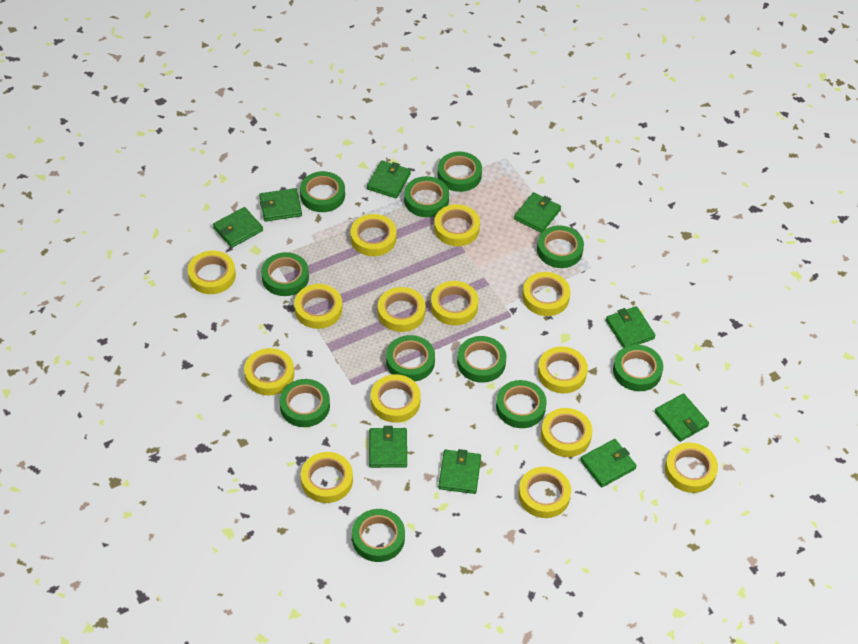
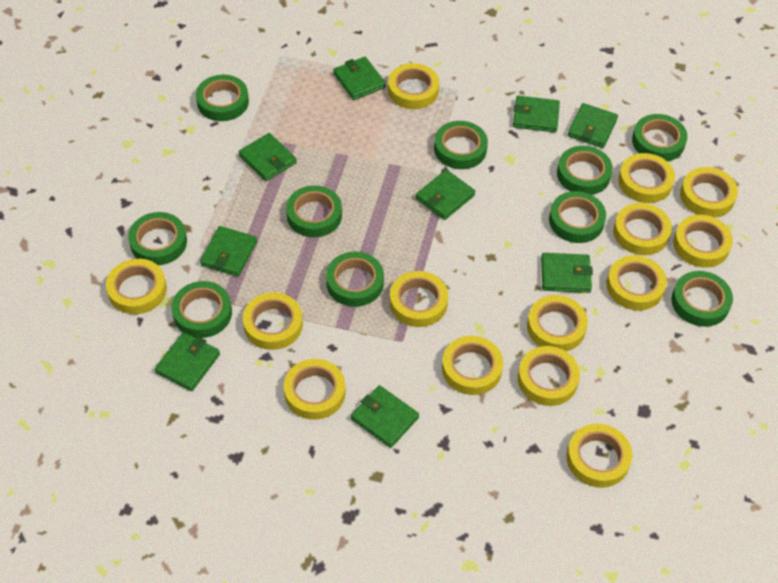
green tape: [261,252,309,296] [280,379,330,427] [300,171,345,212] [352,509,405,562] [386,335,435,382] [404,176,449,217] [438,151,482,192] [457,336,506,383] [496,380,547,428] [537,225,584,268] [613,345,663,391] = 11 -> [128,212,187,265] [172,281,232,338] [196,75,249,121] [286,185,342,237] [326,252,384,307] [434,121,488,169] [549,191,606,243] [557,146,613,195] [632,114,687,162] [671,271,733,327] = 10

